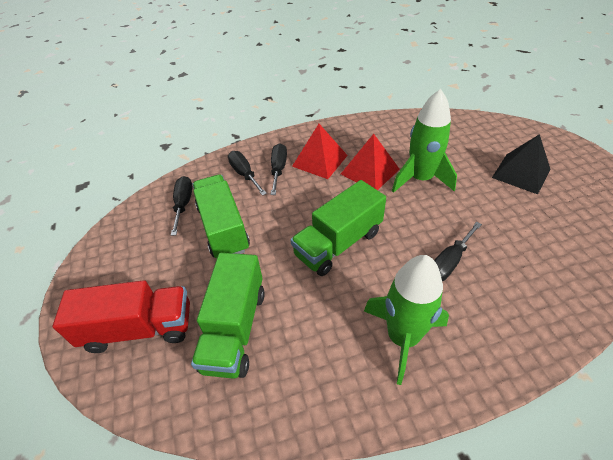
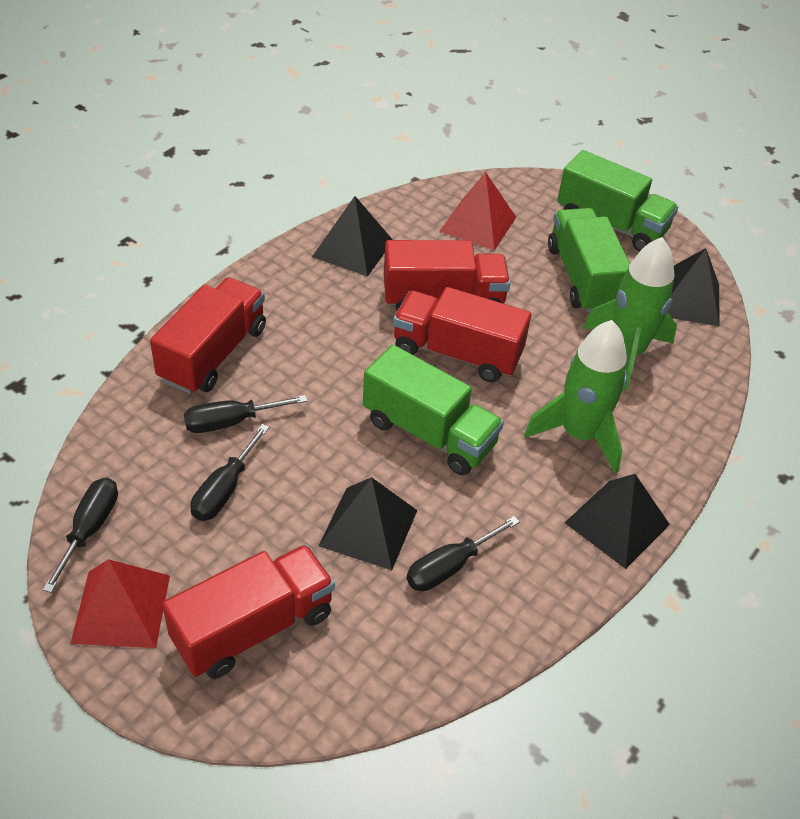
black pyramid: [492,134,551,194] = 1 -> [312,196,393,277] [319,477,417,570] [564,474,670,569] [667,248,719,326] = 4
red truck: [53,280,190,353] = 1 -> [150,277,266,394] [162,545,335,679] [384,240,510,311] [393,287,531,382] = 4

